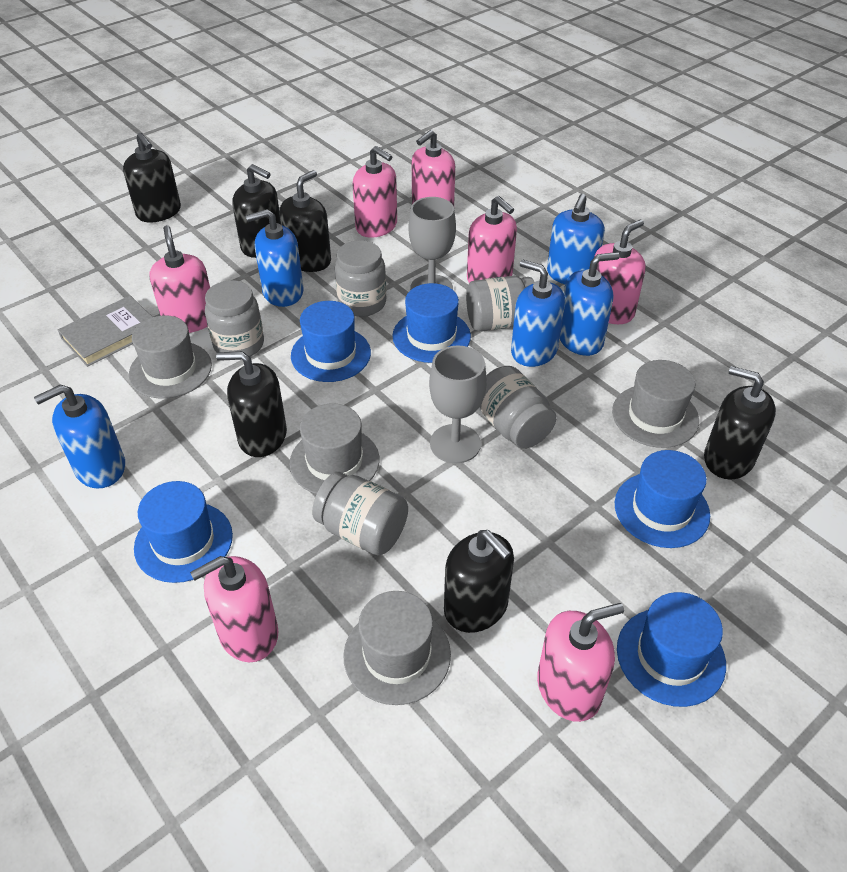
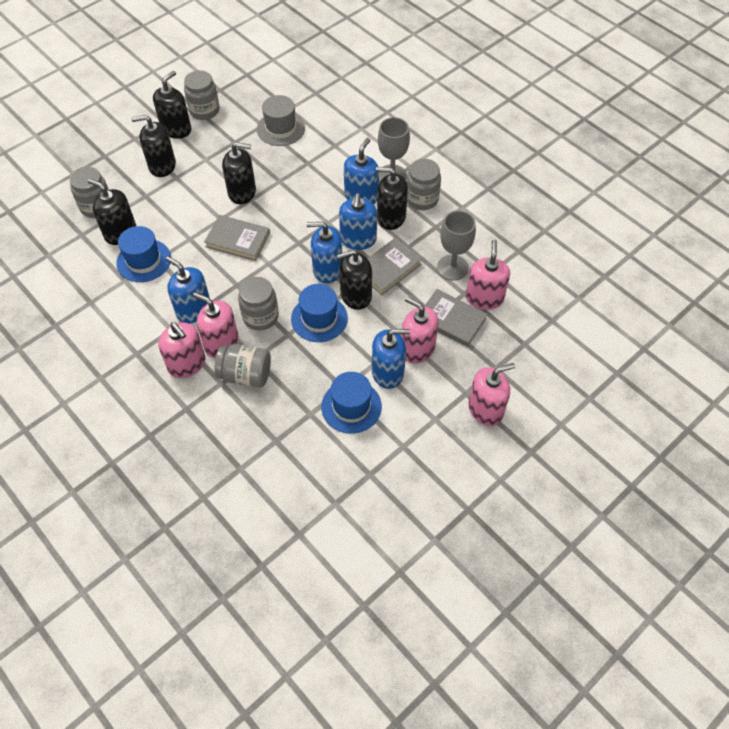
blue hat: [134,481,233,583] [291,301,371,382] [392,283,471,363] [615,450,710,548] [617,592,726,707] = 5 -> [116,226,171,282] [291,284,348,342] [321,372,382,434] = 3
grey book: [58,296,152,367] = 1 -> [204,215,270,261] [367,238,422,295] [424,289,487,347] = 3
grey hat: [129,315,212,399] [290,404,379,494] [343,591,451,705] [612,360,699,448] = 4 -> [257,95,305,146] = 1
pink soap dispenser: [150,225,210,333] [190,556,278,662] [352,146,397,238] [412,130,455,206] [467,196,517,283] [537,603,624,722] [594,219,646,324] = 7 -> [158,322,206,378] [193,293,239,358] [402,297,439,364] [466,240,510,310] [468,363,515,426] = 5

